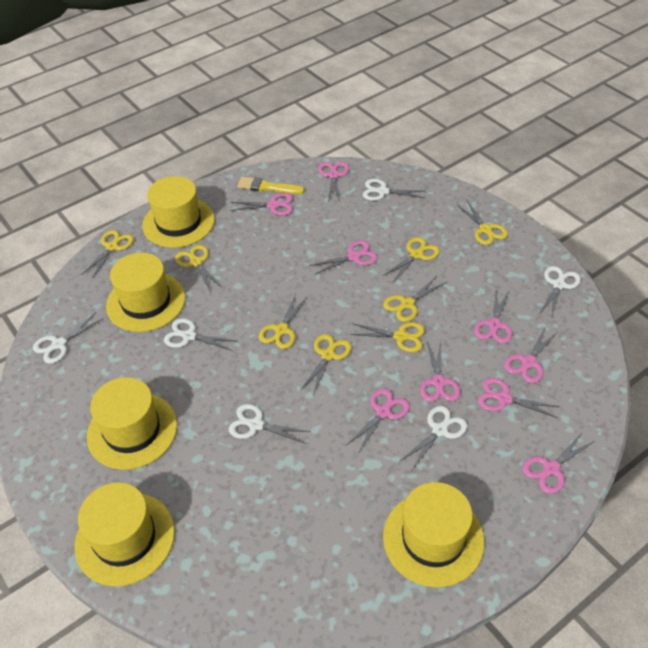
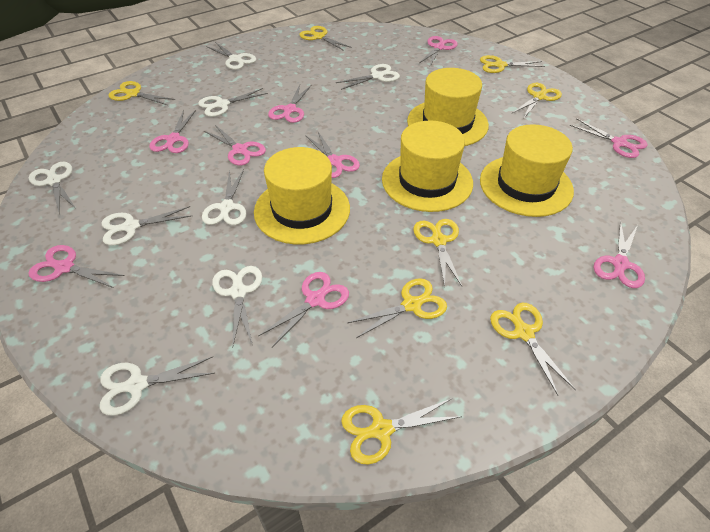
white scissors: [33,313,103,364] [164,318,236,351] [229,404,310,444] [363,179,425,201] [399,406,468,470] [539,266,581,317] = 6 -> [29,162,76,214] [100,357,215,416] [102,206,192,245] [198,88,268,117] [202,169,246,225] [206,42,256,70] [212,266,262,348] [335,64,400,90] = 8
yellow brush: [237,177,305,194] = 1 -> none = 0
yellow hat: [75,483,175,586] [87,377,177,470] [106,253,185,332] [142,176,215,248] [383,482,485,588] = 5 -> [254,147,350,244] [382,120,473,212] [407,68,489,146] [480,124,574,217] = 4

